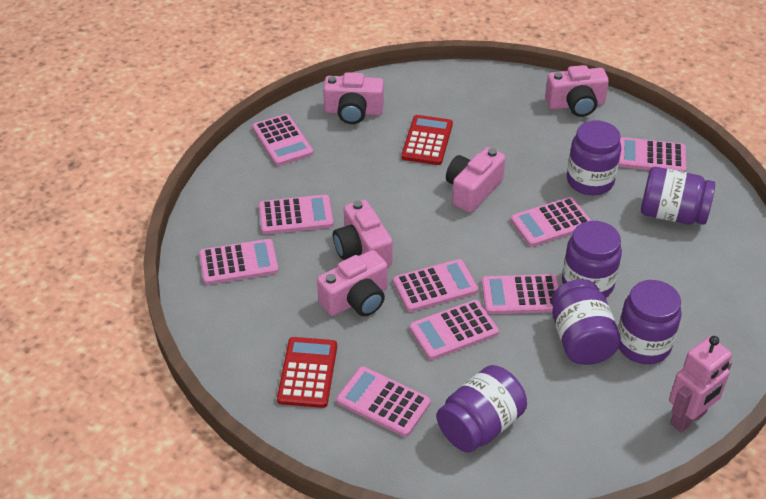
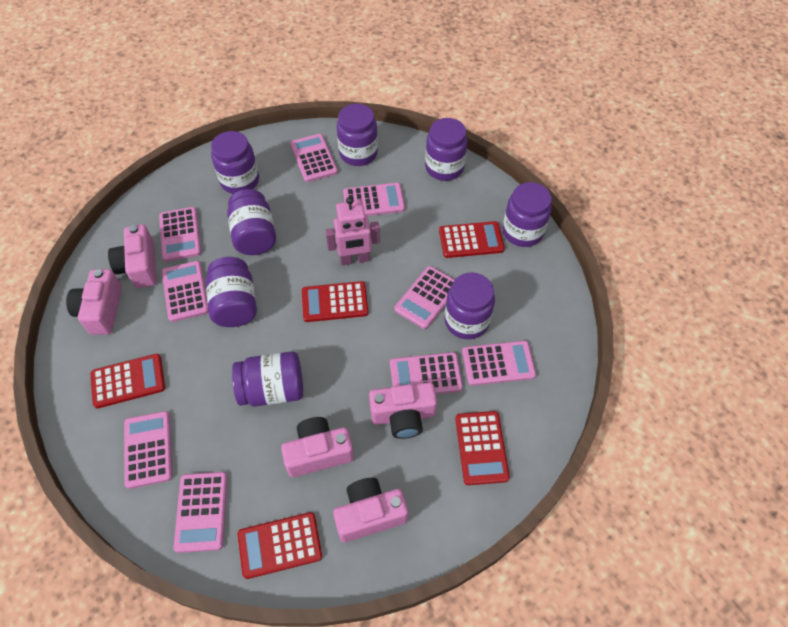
purple jar: [436,365,527,453] [551,279,621,365] [562,221,622,298] [567,120,621,195] [618,280,682,364] [641,167,715,225] = 6 -> [206,257,257,327] [211,131,259,194] [227,189,276,255] [232,351,303,407] [337,104,378,166] [425,118,468,181] [444,272,495,339] [502,182,552,247] = 8
red calculator: [277,337,337,408] [401,115,453,165] = 2 -> [91,354,165,408] [238,512,322,579] [302,281,368,322] [439,221,505,258] [455,411,510,485] = 5

